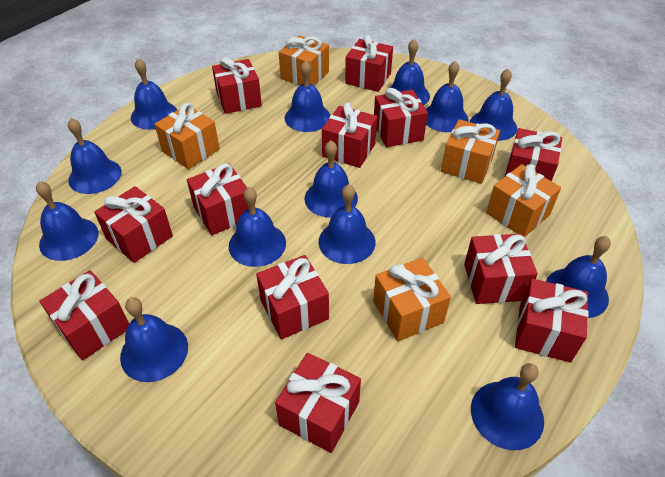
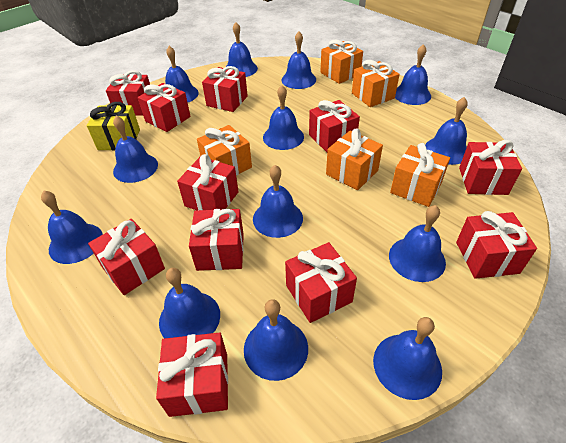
red gift: [39,270,129,360] [94,186,173,263] [187,163,249,235] [212,57,262,114] [256,255,329,339] [275,353,361,453] [322,103,377,168] [345,34,393,92] [374,88,428,147] [464,234,538,304] [505,128,562,181] [515,279,589,363] = 12 -> [88,219,165,295] [106,70,150,116] [138,83,191,132] [156,332,228,417] [177,154,239,210] [189,209,244,271] [202,66,248,112] [285,242,357,323] [309,100,360,152] [456,211,537,279] [459,140,522,195] = 11
yellow gift: none = 0 -> [87,102,140,150] = 1

